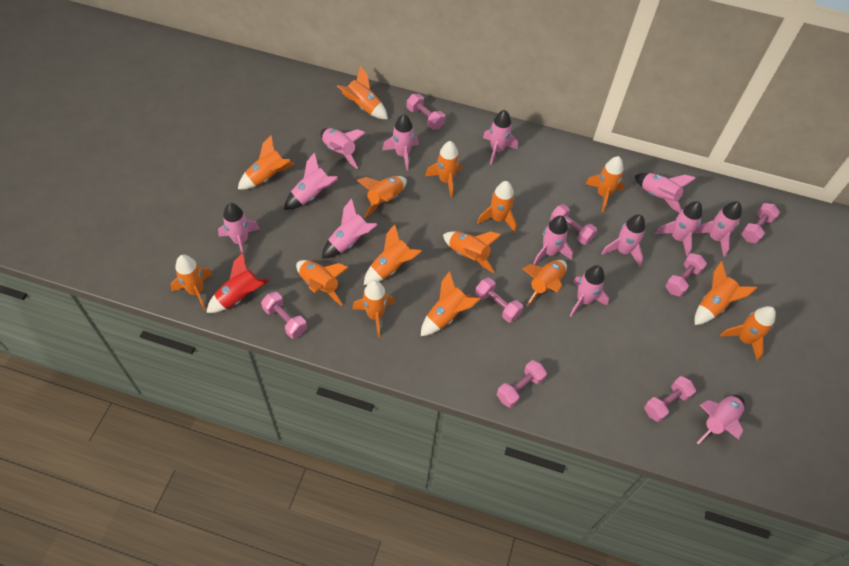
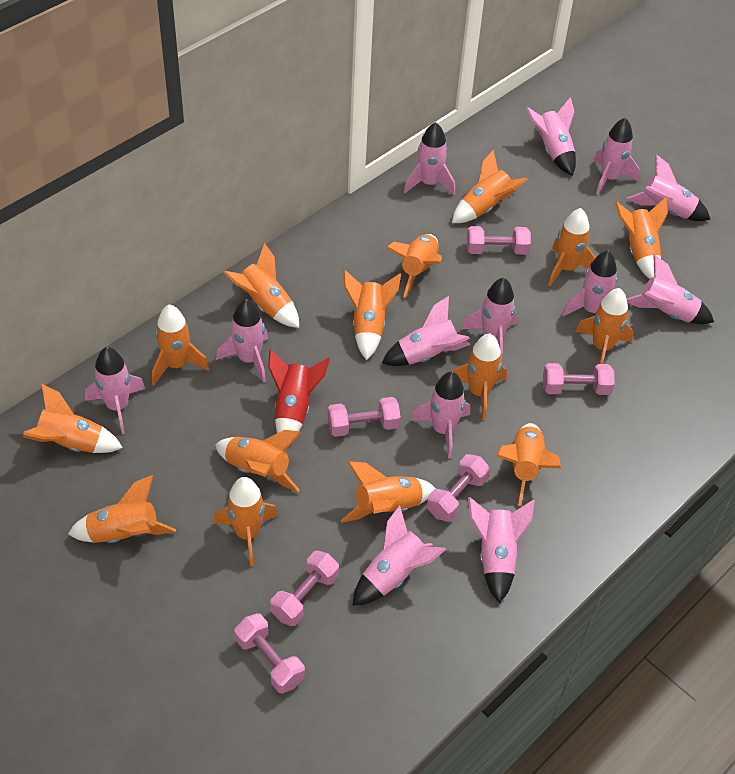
pink dumbbell: [261,292,307,339] [407,94,445,129] [475,278,523,323] [497,360,547,408] [550,204,597,245] [644,376,696,422] [665,253,707,297] [741,203,780,243] = 8 -> [234,613,305,694] [270,551,339,626] [328,397,401,437] [427,454,490,522] [467,226,531,255] [543,363,615,395] = 6

